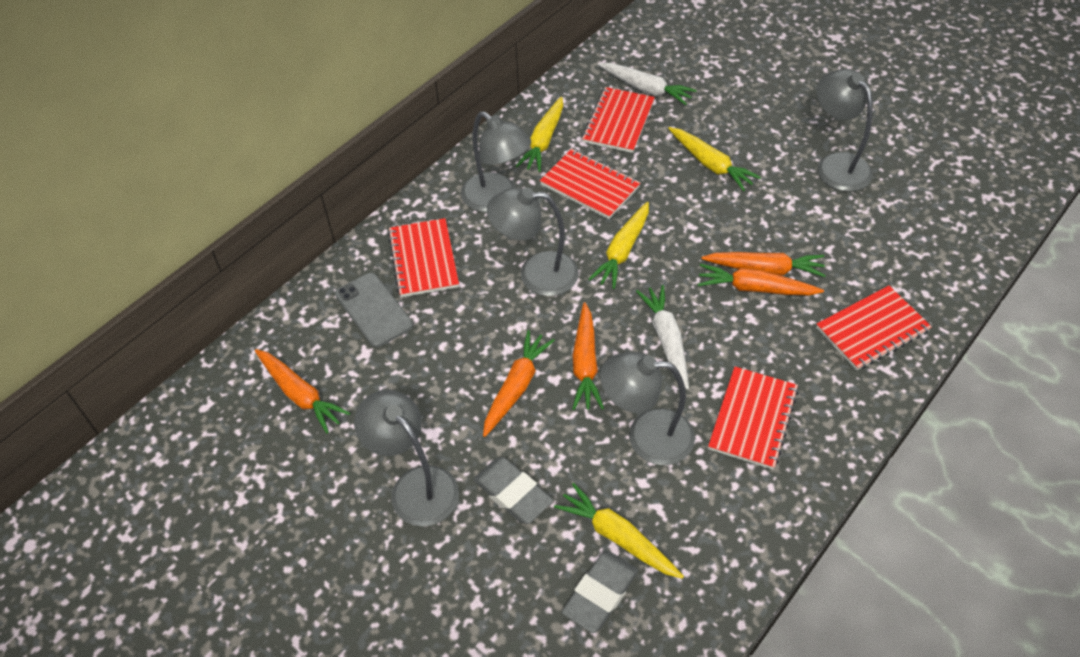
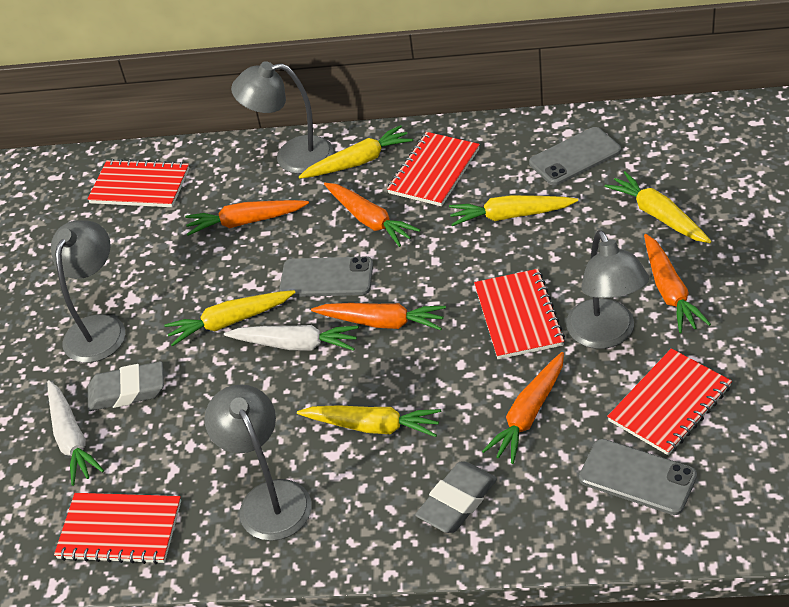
grey lamp: [354,390,459,526] [461,111,531,212] [487,187,579,296] [600,352,695,465] [817,69,873,192] = 5 -> [51,220,125,363] [204,384,312,541] [231,61,333,174] [566,230,649,349] = 4
grey phone: [335,273,413,347] = 1 -> [279,257,373,297] [529,127,621,185] [579,439,697,515] = 3
yellow carrot: [516,97,563,172] [554,483,684,579] [588,202,649,289] [668,127,761,191] = 4 -> [164,290,296,347] [297,405,441,437] [299,125,413,179] [449,195,578,226] [604,171,711,243] = 5

